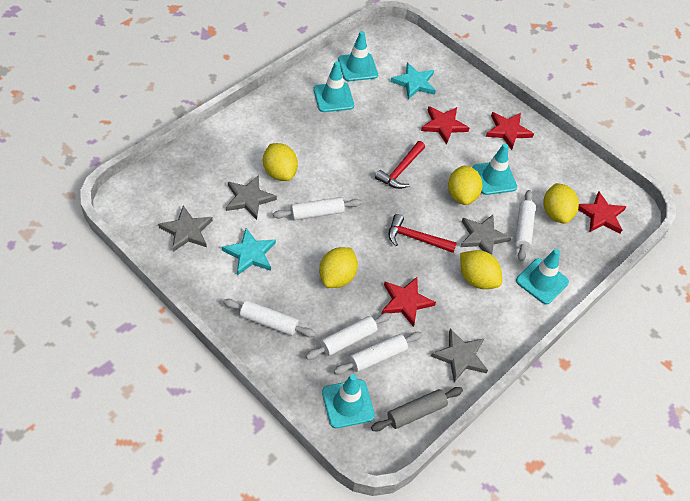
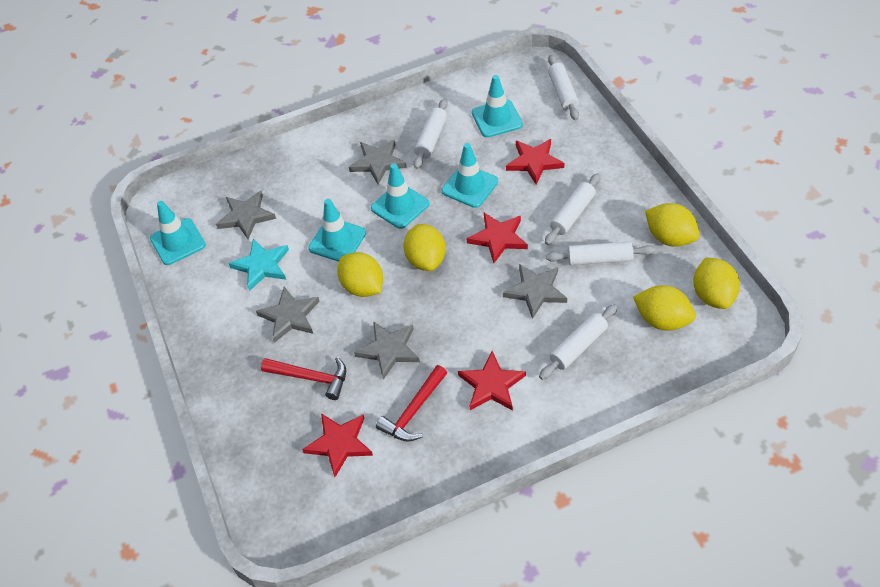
grey rolling pin: [371,387,463,431] = 1 -> none = 0
grey star: [158,206,213,252] [226,175,277,220] [431,329,488,382] [460,215,512,255] = 4 -> [216,191,276,239] [256,287,320,343] [349,139,407,185] [354,321,420,380] [503,264,567,319] = 5
turquoise star: [222,228,276,275] [391,63,436,99] = 2 -> [228,238,289,291] = 1

